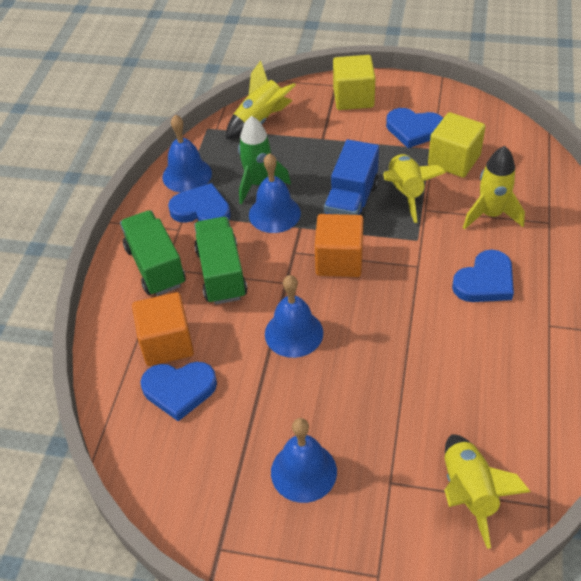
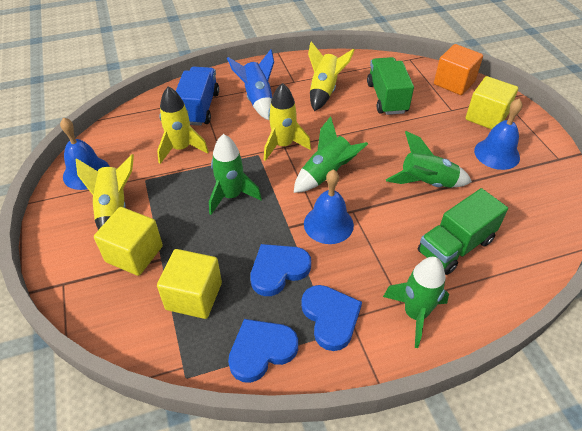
blue bell: [162,115,212,193] [249,153,301,233] [265,275,323,358] [271,418,337,503] = 4 -> [60,117,110,190] [304,169,354,244] [474,98,523,170] = 3
blue heart: [141,362,217,421] [168,183,231,223] [386,108,443,148] [452,250,514,302] = 4 -> [228,319,298,383] [250,244,311,296] [301,285,362,351] = 3
blue rocket: none = 0 -> [227,49,274,120] = 1
green rocket: [238,116,291,204] = 1 -> [209,134,262,215] [294,116,368,193] [383,257,449,348] [386,131,472,188] = 4
orange cube: [132,292,194,366] [315,214,363,277] = 2 -> [434,44,483,95] = 1
yellow cube: [333,55,376,110] [428,112,486,178] = 2 -> [94,207,163,276] [157,249,222,319] [466,76,518,129] = 3

